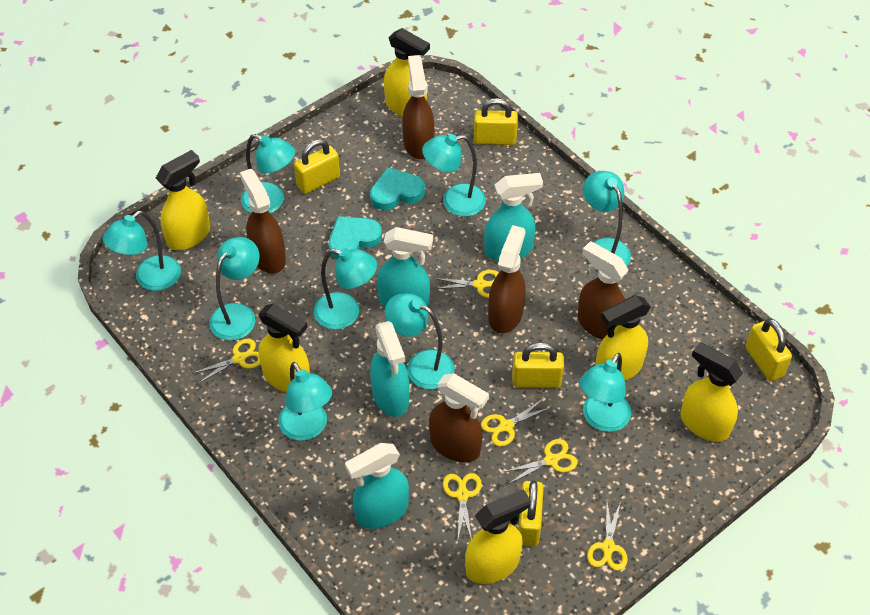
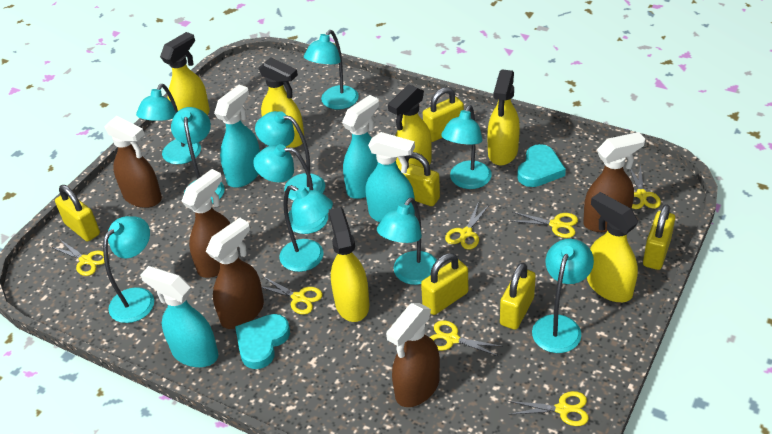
turquoise lamp: [103,211,181,291] [209,237,259,341] [241,134,295,213] [279,362,332,441] [314,248,377,329] [385,293,454,389] [422,134,486,217] [579,353,631,432] [583,171,631,266] = 9 -> [103,216,154,323] [136,84,201,164] [171,107,225,204] [253,144,328,234] [255,111,325,201] [280,185,333,272] [304,30,359,109] [377,198,437,285] [441,105,492,189] [532,239,594,353] = 10
yellow padlock: [294,139,340,194] [474,98,518,145] [512,342,564,388] [518,480,544,546] [745,318,792,381] = 5 -> [55,185,100,242] [398,152,440,206] [421,253,468,315] [423,87,464,142] [500,263,536,330] [643,204,675,270] = 6
yellow scissors: [192,339,260,383] [434,270,499,298] [443,473,482,539] [481,398,552,447] [503,439,577,484] [587,502,628,571] = 6 -> [51,240,109,276] [261,277,323,315] [430,320,503,357] [445,204,490,250] [508,391,589,426] [511,212,578,238] [630,165,661,209] = 7

